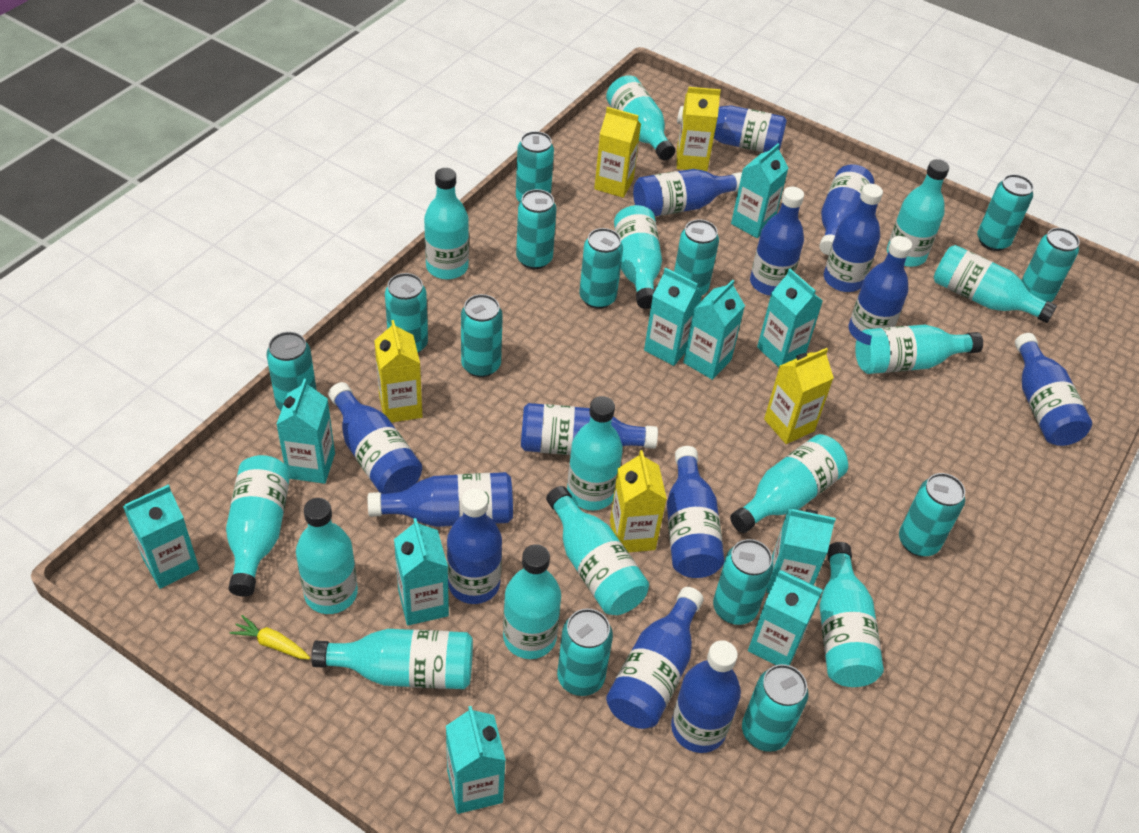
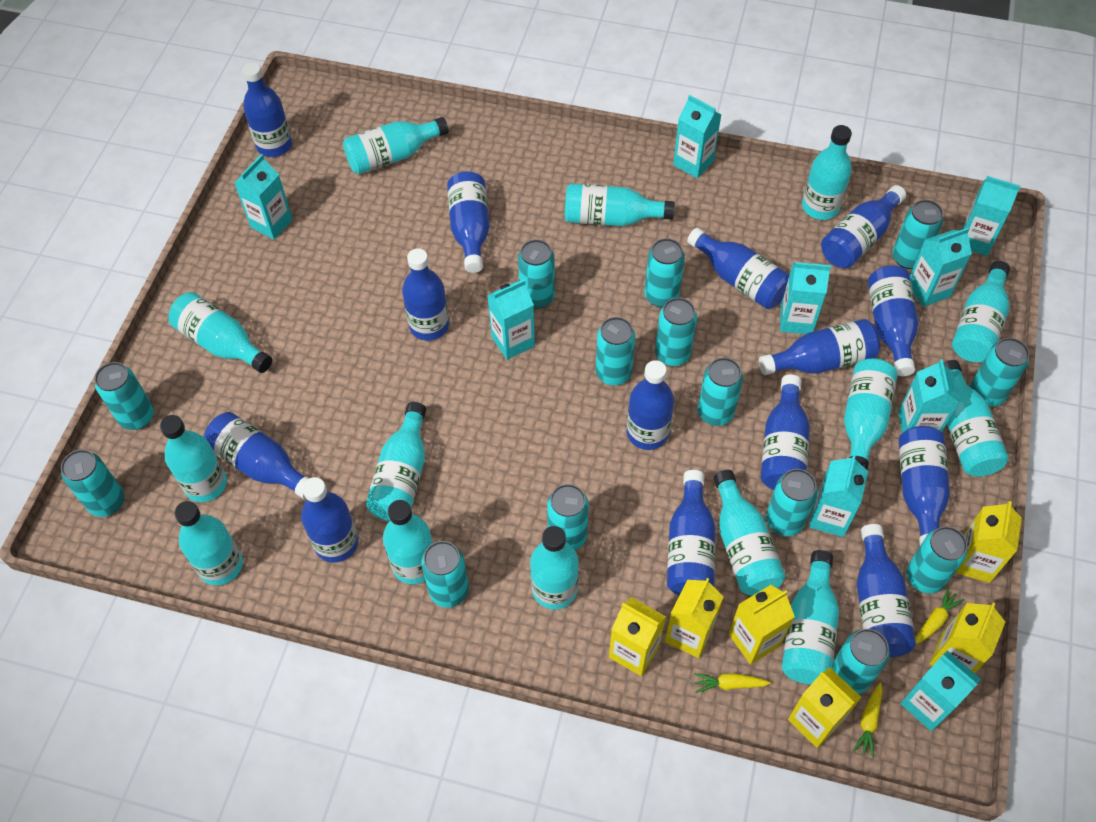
turquoise can: [267,332,317,411] [385,273,428,353] [461,294,503,377] [516,131,554,202] [516,189,557,269] [557,608,613,696] [579,228,623,309] [674,220,719,295] [713,539,774,625] [742,664,809,752] [899,473,965,557] [977,174,1034,251] [1021,228,1080,302] = 13 -> [61,450,125,517] [95,362,154,430] [421,541,469,608] [518,239,555,309] [547,484,589,550] [596,317,635,385] [644,238,685,307] [655,298,697,366] [698,358,743,426] [766,469,818,536] [832,629,890,694] [892,200,943,269] [906,526,967,594] [970,338,1029,406] = 14
turquoise carton: [123,485,199,589] [276,379,335,484] [394,518,449,625] [446,706,506,814] [644,268,703,366] [683,279,745,380] [731,143,788,238] [748,570,823,665] [757,269,823,367] [767,509,836,593] = 10 -> [235,154,293,239] [487,279,535,360] [673,95,721,178] [780,262,831,334] [809,454,868,537] [898,359,959,433] [900,650,981,731] [910,227,972,307] [962,176,1020,256] = 9
yellow carrot: [230,615,310,660] = 1 -> [694,673,771,693] [853,683,883,758] [915,588,964,645] = 3
yellow carton: [374,320,423,423] [594,107,641,198] [610,450,667,552] [677,87,721,172] [764,348,834,444] = 5 -> [609,597,666,676] [665,578,724,658] [728,585,795,664] [788,667,862,748] [930,603,1005,673] [955,501,1022,583] = 6

